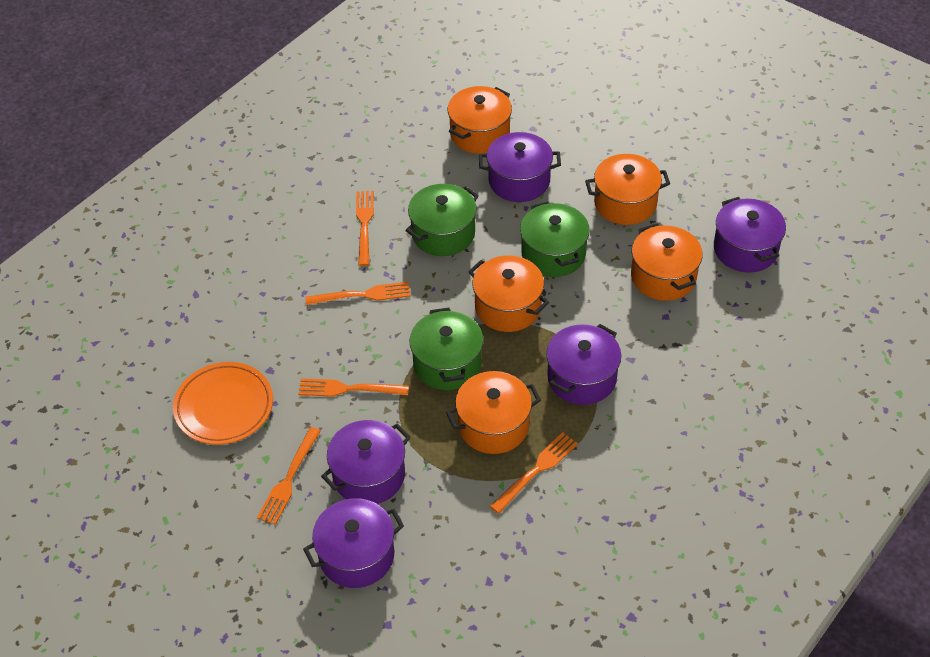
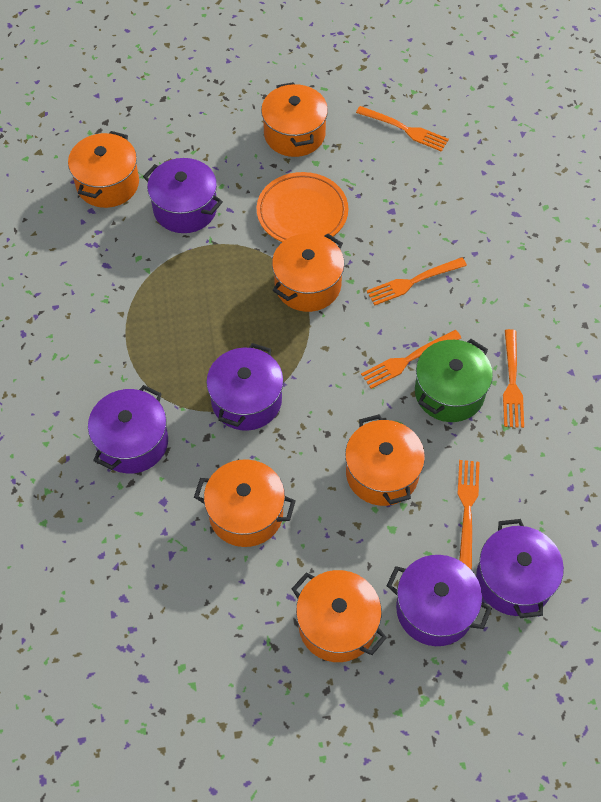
green pot: [405,184,479,256] [409,308,484,390] [520,201,590,277] = 3 -> [415,339,493,422] = 1
orange pot: [446,371,541,454] [448,86,512,154] [468,255,549,332] [585,154,670,225] [631,224,703,301] = 5 -> [68,131,139,208] [194,459,296,547] [261,82,328,157] [272,233,344,312] [292,570,387,662] [345,414,425,506] = 6

